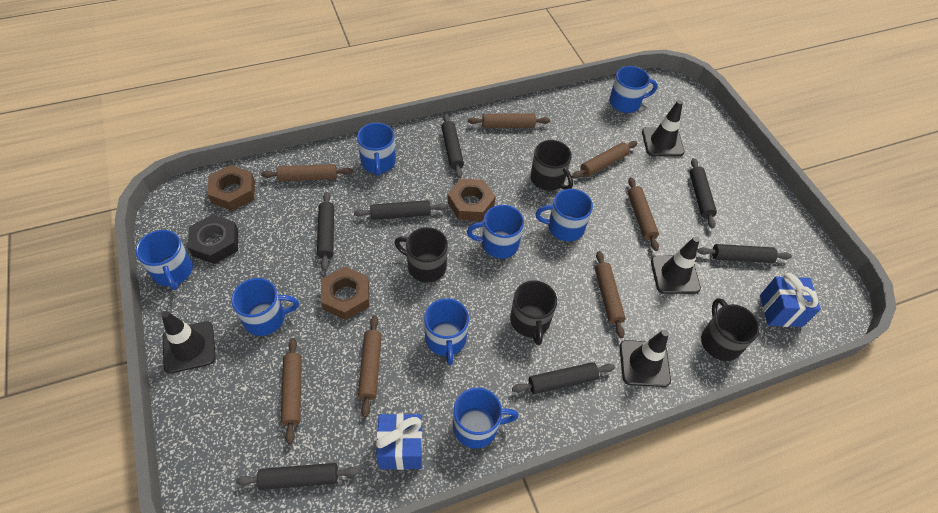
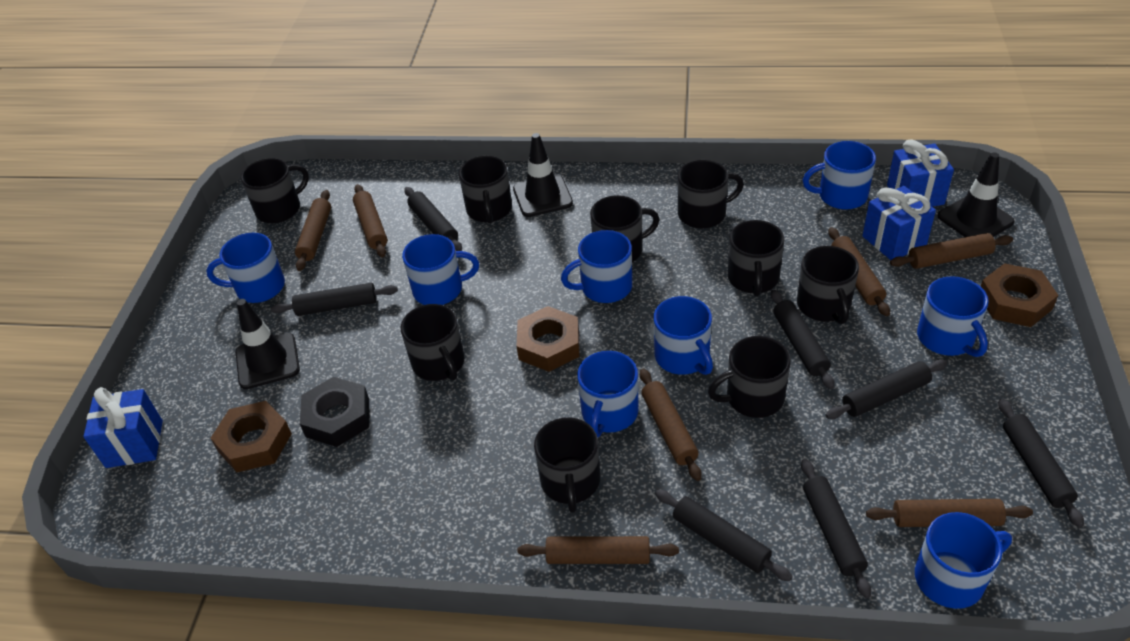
black mug: [394,227,448,282] [510,280,557,345] [530,140,573,191] [701,298,760,361] = 4 -> [241,158,309,223] [401,304,465,381] [459,156,512,223] [534,417,600,513] [590,195,660,262] [678,160,744,229] [708,336,791,418] [728,220,784,297] [797,246,859,324] = 9
black traffic cone: [161,311,216,374] [620,330,671,387] [642,100,685,157] [651,237,701,294] = 4 -> [236,299,300,389] [513,133,573,217] [938,152,1015,237] = 3
blue gift: [376,413,423,470] [760,273,821,327] = 2 -> [83,387,163,468] [862,186,936,260] [887,139,954,207] = 3

